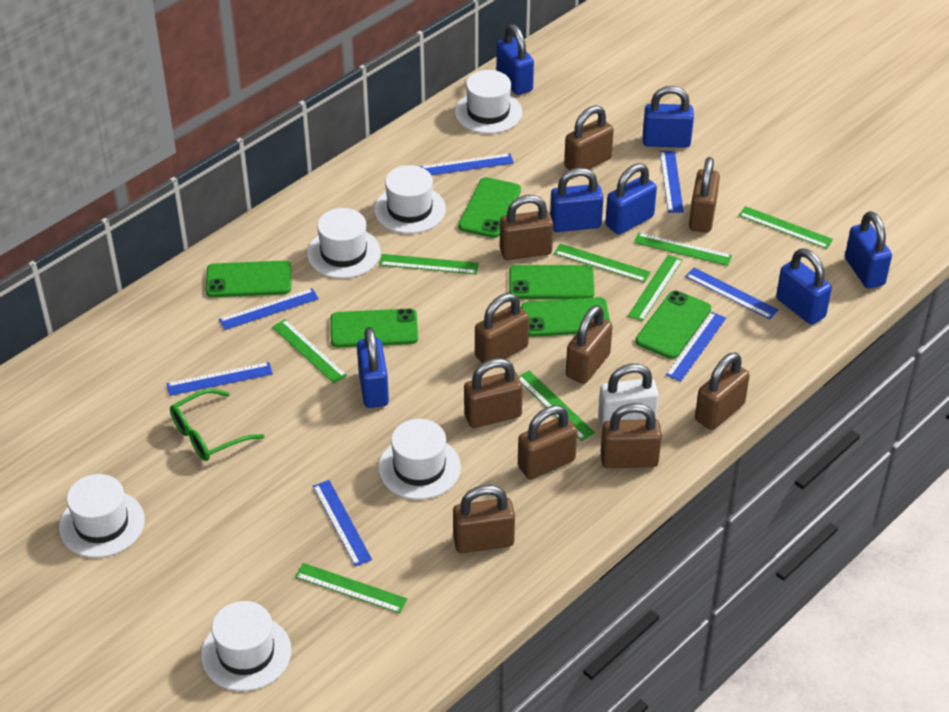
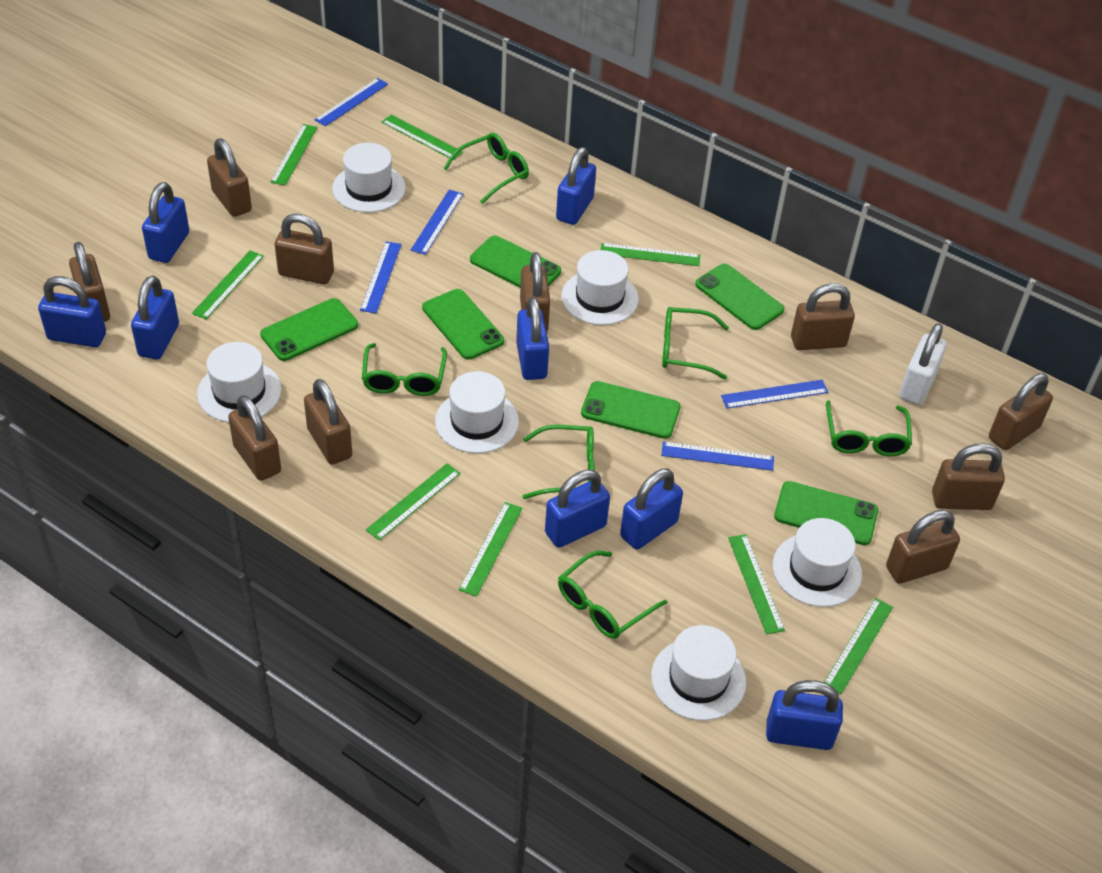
blue padlock: [357,327,389,408] [496,24,534,95] [550,168,603,232] [605,163,657,235] [643,86,694,148] [776,248,832,325] [845,211,892,289] = 7 -> [38,276,106,347] [131,276,179,360] [142,182,189,263] [516,297,549,380] [545,470,610,548] [556,147,596,225] [620,468,683,550] [766,680,843,750] = 8
blue ruler: [166,362,273,396] [219,288,319,330] [313,480,372,566] [420,153,514,175] [660,151,684,213] [666,312,726,382] [685,267,779,319] = 7 -> [314,78,388,126] [360,241,402,313] [411,190,463,255] [661,441,774,471] [721,380,828,409] = 5
green glasses: [170,389,264,461] = 1 -> [362,343,447,396] [443,133,529,204] [522,425,595,499] [558,551,667,639] [662,307,729,380] [826,400,912,456] = 6

